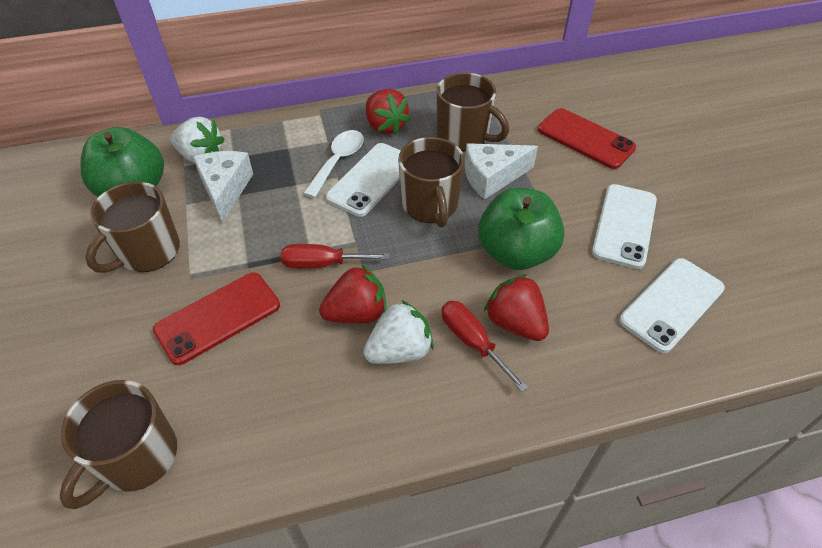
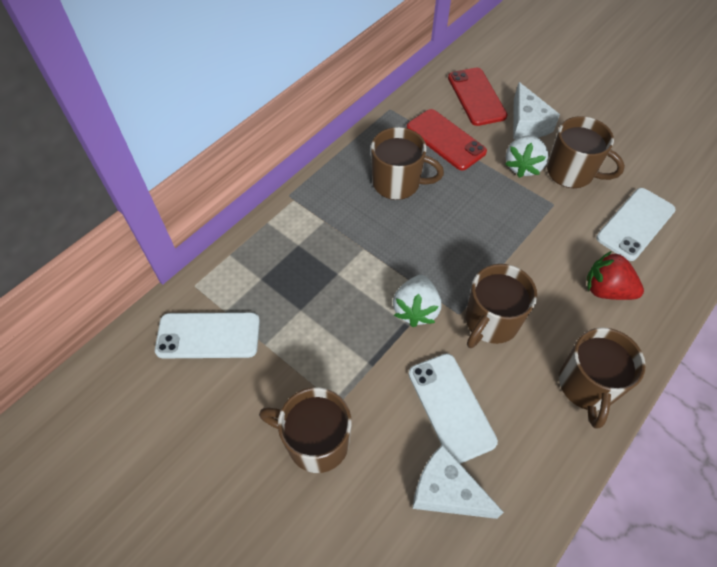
brown mug: [60,380,177,509] [85,182,180,273] [398,137,465,227] [437,72,509,151] = 4 -> [259,387,351,473] [371,127,444,200] [466,264,537,348] [547,116,625,188] [559,327,646,429] = 5
green apple: [81,127,164,197] [478,188,565,270] = 2 -> none = 0
red screwdriver: [281,244,390,268] [441,301,528,392] = 2 -> none = 0
red strawberry: [319,264,386,324] [366,89,411,135] [484,274,549,341] = 3 -> [586,251,644,300] = 1
white spoon: [303,130,364,198] = 1 -> none = 0

